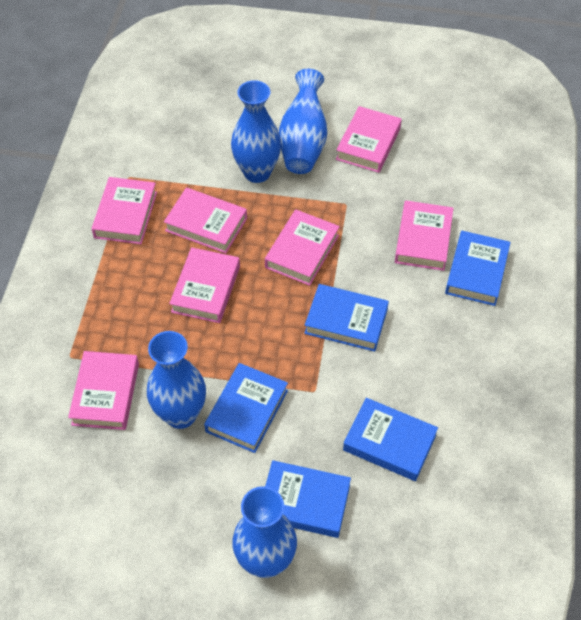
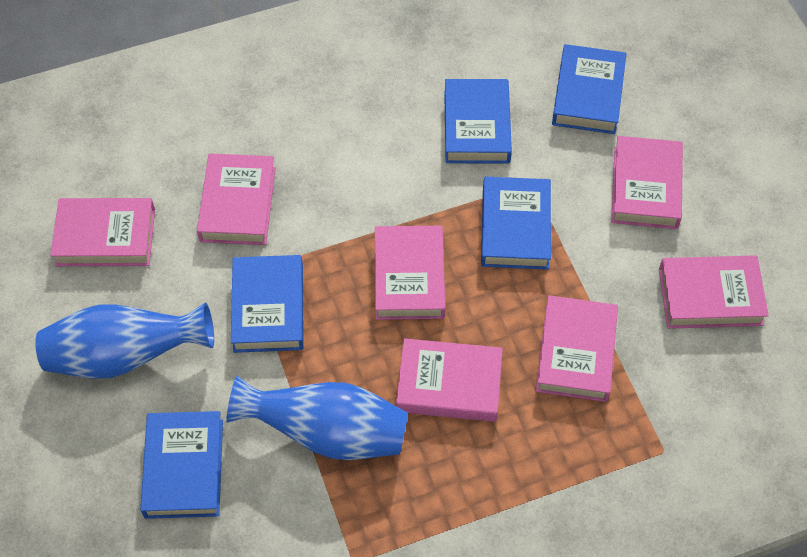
blue vase: [147,331,206,429] [231,80,281,183] [232,486,297,578] [279,69,327,174] = 4 -> [35,303,214,379] [226,376,408,460] = 2

